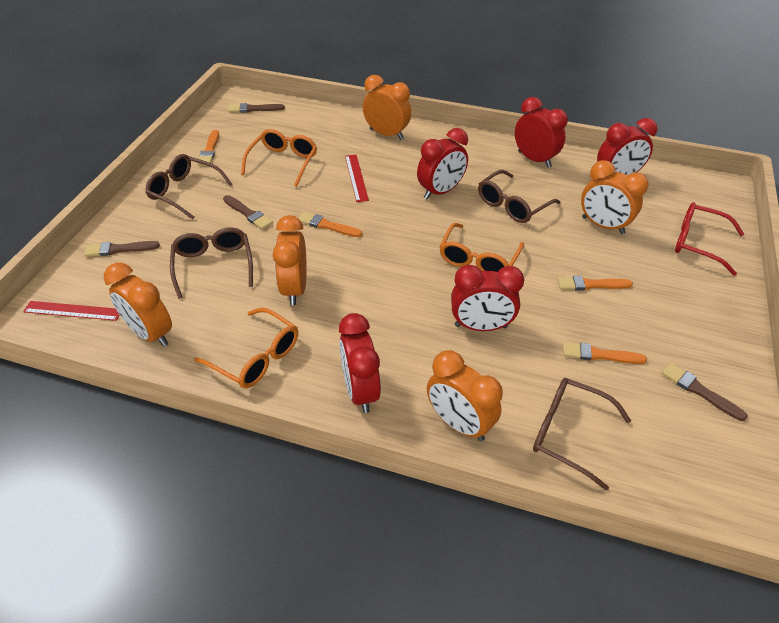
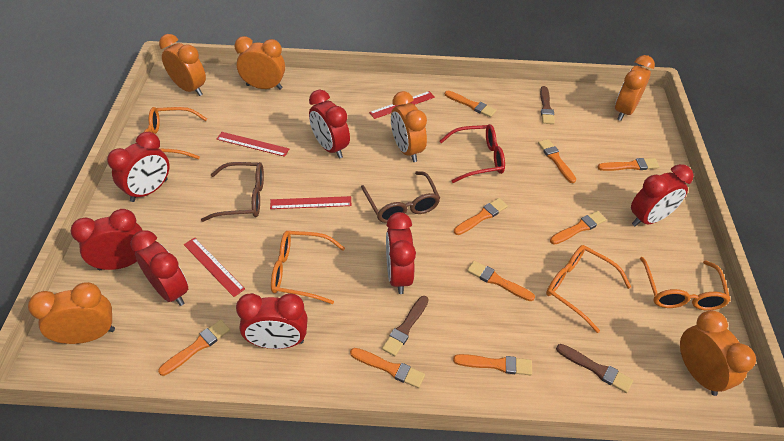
brown brush: [84,241,160,257] [223,195,273,230] [228,103,285,113] [662,363,748,421] = 4 -> [382,296,429,356] [540,86,555,124] [556,344,633,393] = 3
brown glasses: [145,154,233,219] [170,227,253,299] [478,170,560,223] [533,378,631,491] = 4 -> [201,162,264,222] [361,171,440,223] = 2
orange brush: [197,130,219,166] [298,212,362,237] [557,276,633,290] [563,342,647,364] = 4 -> [158,320,230,376] [350,348,425,388] [445,91,496,117] [453,354,532,375] [454,198,508,235] [467,261,535,301] [538,139,576,183] [550,211,606,245] [598,158,659,171] = 9
orange clock: [104,263,172,347] [273,215,307,305] [363,75,411,140] [427,350,503,441] [581,160,649,234] = 5 -> [28,282,115,344] [159,34,206,96] [234,36,285,90] [391,91,427,162] [615,55,655,121] [680,310,756,396] = 6
orange glasses: [194,308,298,389] [241,129,317,187] [439,223,524,272] = 3 -> [144,107,207,159] [271,231,345,304] [546,245,631,333] [640,257,731,310] = 4
red clock: [339,313,381,413] [417,128,468,199] [451,265,524,331] [515,97,568,168] [597,118,658,175] = 5 -> [71,209,142,270] [107,132,169,202] [130,230,188,306] [236,293,308,349] [309,90,350,159] [386,212,416,294] [631,164,694,227] = 7
red ruler: [23,301,120,321] [345,155,369,202] = 2 -> [184,237,245,297] [217,132,289,157] [270,196,352,209] [369,91,435,119] = 4

